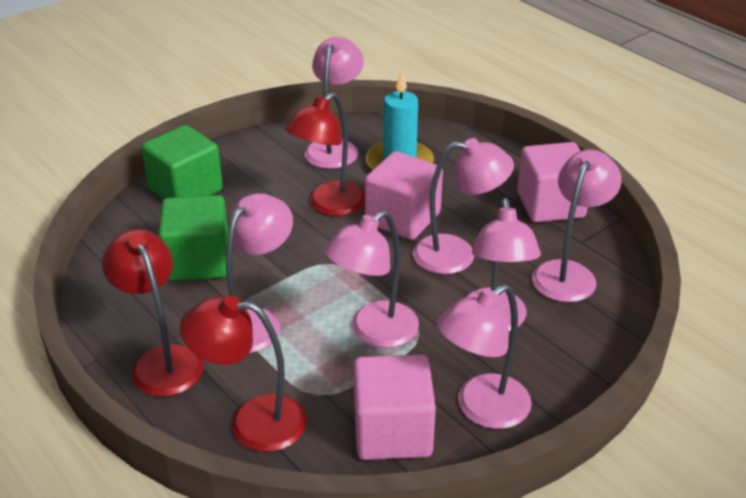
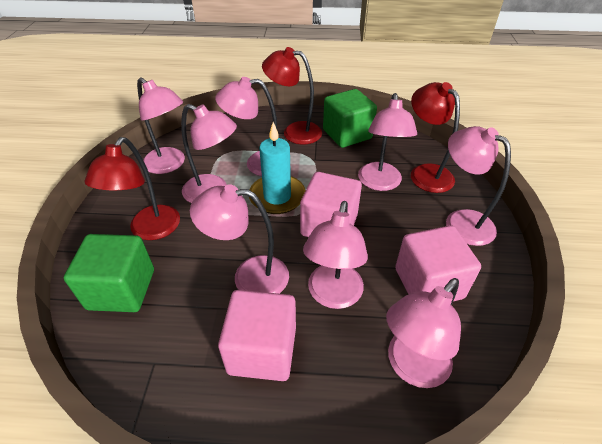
pink lamp: [226,193,293,353] [304,37,364,169] [324,210,419,348] [413,138,514,274] [437,284,532,429] [465,198,541,331] [532,150,622,302] = 7 -> [137,78,185,174] [181,104,237,203] [190,184,289,294] [215,77,277,176] [303,201,368,309] [358,93,417,191] [386,278,461,388] [446,126,511,246] = 8

